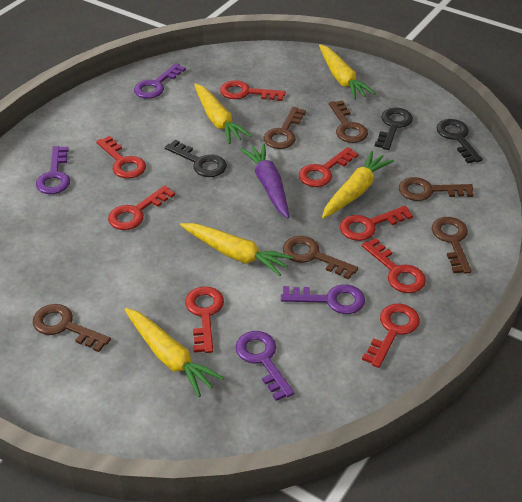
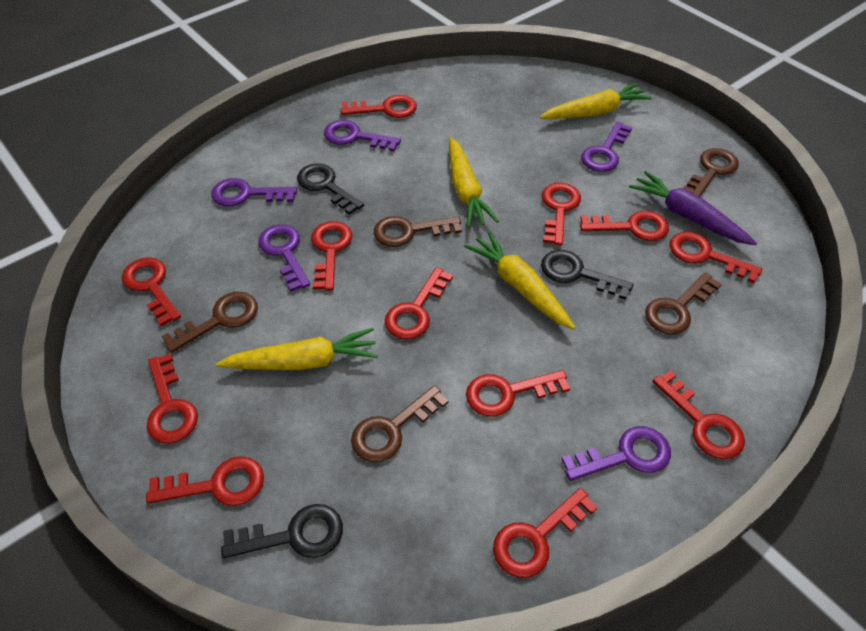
brown key: [33,304,111,352] [264,107,306,149] [283,236,358,280] [329,100,368,143] [399,177,474,201] [432,217,471,274] = 6 -> [162,292,258,353] [351,385,448,462] [374,216,462,247] [645,272,722,334] [683,148,739,197] = 5
purple key: [36,146,70,194] [134,63,186,98] [235,331,294,401] [281,284,365,314] = 4 -> [211,178,297,206] [258,225,310,292] [324,120,401,151] [562,426,671,481] [581,122,632,172] = 5
red key: [96,136,146,179] [108,185,175,230] [185,286,224,353] [220,80,286,101] [299,147,358,187] [340,206,413,241] [362,238,426,293] [362,304,420,368] = 8 -> [122,257,181,326] [146,456,264,506] [147,353,198,443] [311,221,352,291] [341,95,417,118] [384,267,453,339] [466,370,570,417] [493,488,597,578] [542,183,581,246] [580,211,669,241] [653,370,745,459] [669,232,762,283] = 12
yellow carrot: [124,308,224,397] [180,223,293,276] [194,83,252,144] [319,44,376,100] [322,151,394,219] = 5 -> [216,328,378,370] [449,137,499,228] [464,231,576,330] [540,83,652,119] = 4

